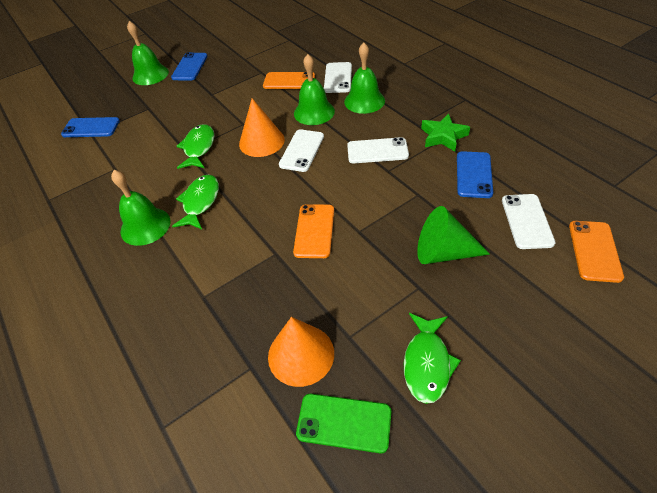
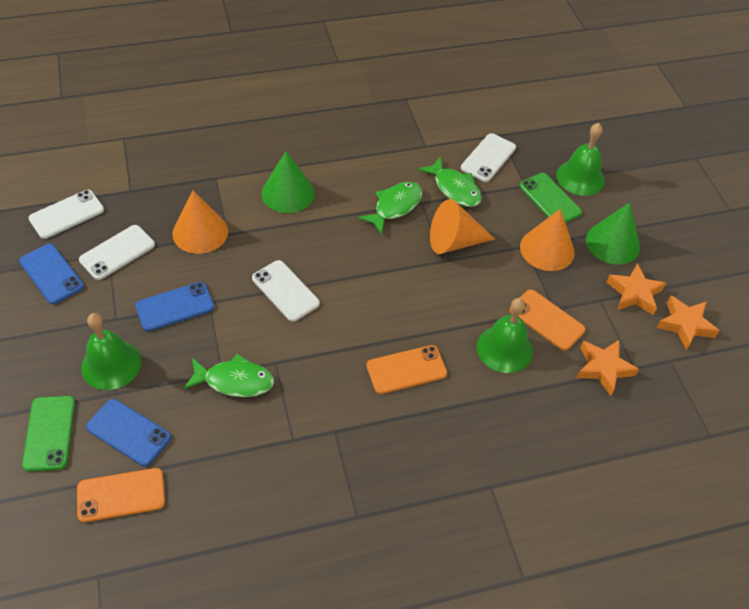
green bell: [111,170,170,246] [127,21,169,85] [294,54,335,125] [344,43,385,114] = 4 -> [81,313,141,390] [477,298,533,373] [556,123,605,196] = 3
green cone: [417,206,490,264] = 1 -> [262,151,315,213] [586,203,640,265] = 2
green phone: [296,394,391,453] = 1 -> [22,396,75,472] [519,173,582,223] = 2
green star: [421,114,470,151] = 1 -> none = 0
orange cone: [239,98,285,157] [268,317,334,387] = 2 -> [172,190,228,254] [430,199,495,254] [520,209,575,271] = 3
orange star: none = 0 -> [576,340,639,396] [607,263,666,315] [657,296,720,350] = 3

